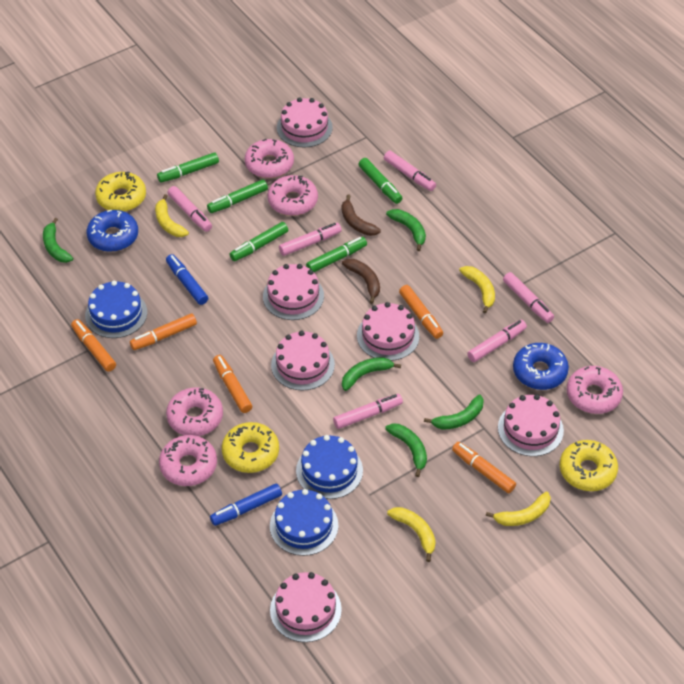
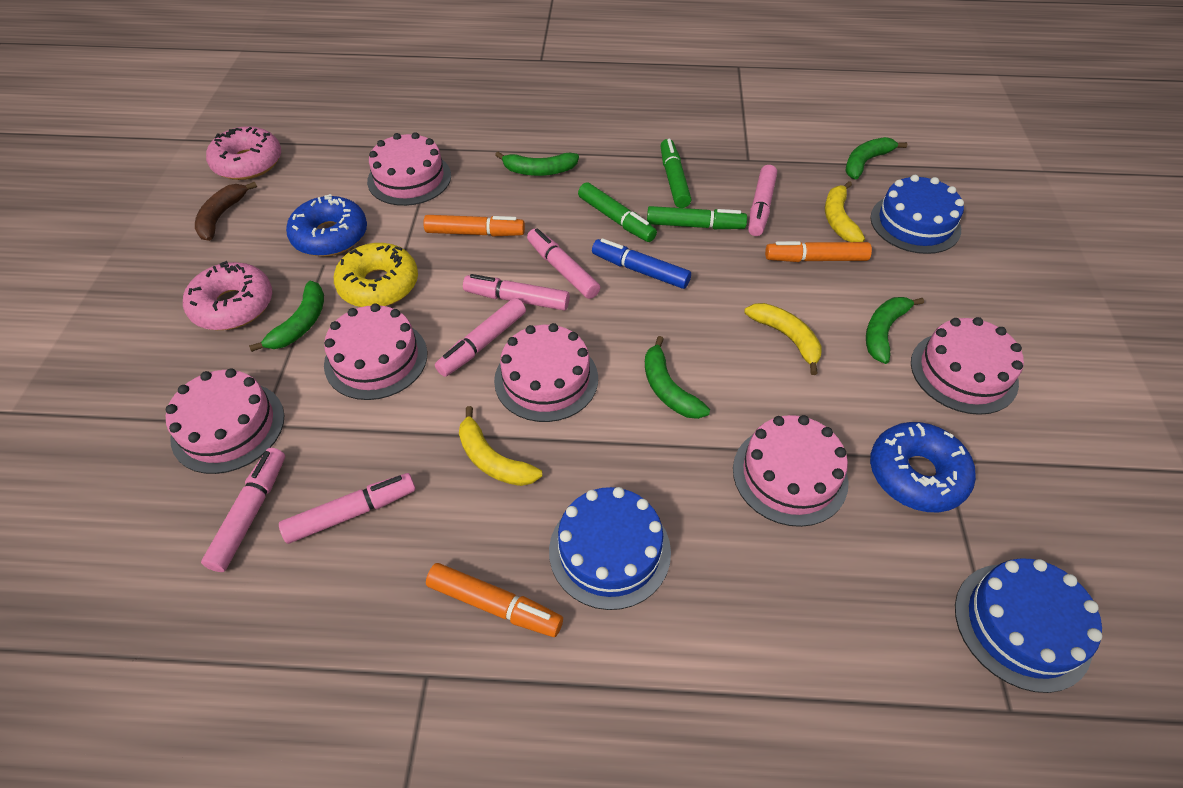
blue marker: [166,254,208,305] [210,483,282,526] = 2 -> [592,238,691,289] = 1
brown banana: [342,195,381,236] [342,259,380,304] = 2 -> [195,181,257,241] = 1
green marker: [157,152,219,183] [207,179,268,213] [229,222,288,261] [306,237,367,272] [359,158,402,204] = 5 -> [578,182,657,242] [647,206,747,229] [660,139,691,208] = 3
orange marker: [71,319,116,372] [130,313,197,350] [213,355,252,413] [399,285,443,339] [452,442,516,493] = 5 -> [423,215,525,237] [426,563,563,637] [765,241,872,262] = 3
pink donut: [159,435,217,486] [166,388,223,436] [245,139,294,178] [267,175,318,216] [567,366,623,414] = 5 -> [183,261,272,330] [206,126,281,180] = 2
yellow banana: [155,194,189,237] [387,507,436,562] [459,266,495,314] [486,492,551,526] = 4 -> [459,406,542,486] [744,303,822,375] [825,181,865,242] = 3
yellow donut: [95,172,146,212] [222,422,279,473] [560,440,618,491] = 3 -> [334,243,418,307] = 1

